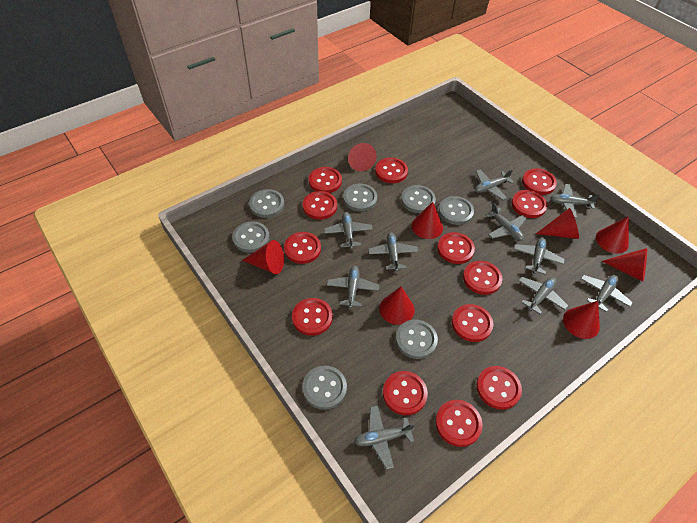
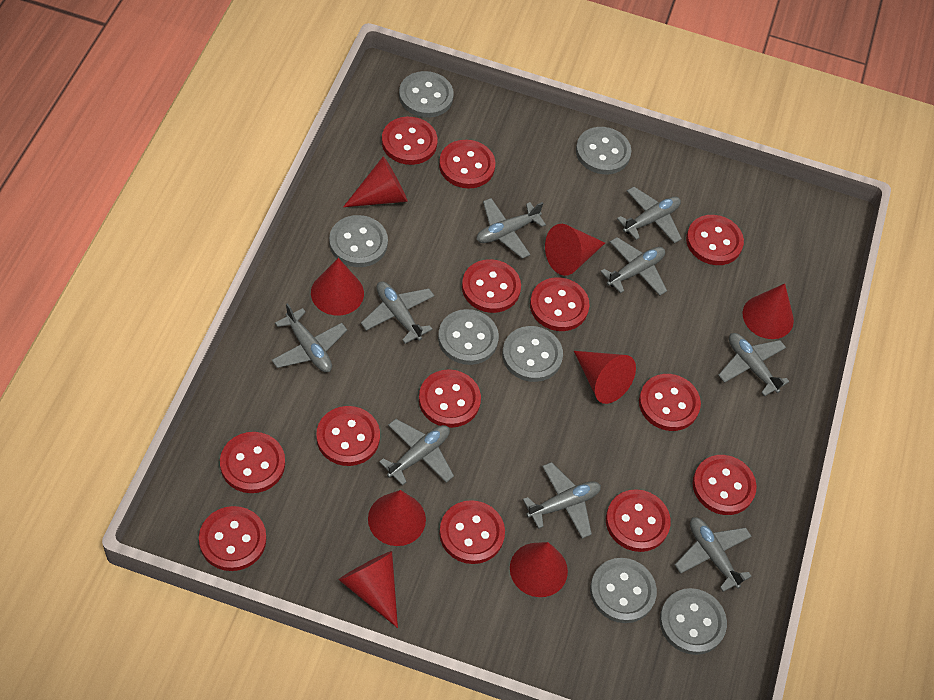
grey plane: [324,212,373,249] [327,265,379,308] [354,405,415,469] [368,232,418,272] [475,169,514,200] [485,203,527,241] [514,237,565,275] [518,277,568,314] [550,184,600,218] [581,275,633,312] = 10 -> [271,303,347,372] [361,281,435,344] [379,419,454,486] [476,198,546,259] [523,462,601,539] [600,237,667,296] [617,187,682,244] [675,517,752,592] [718,333,789,397] = 9

